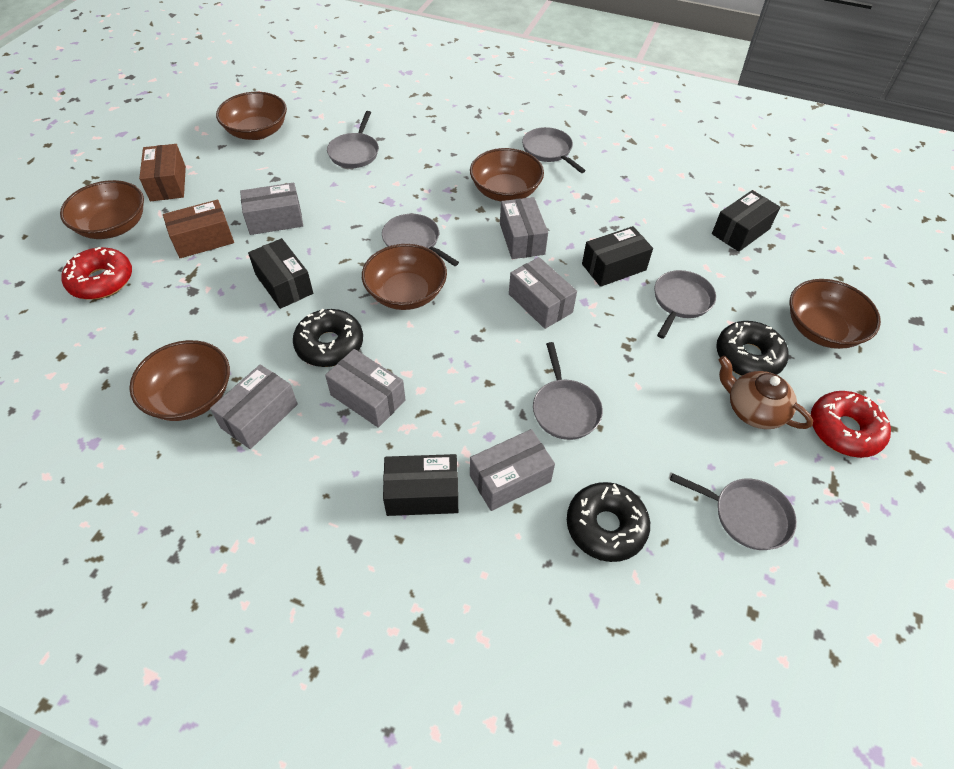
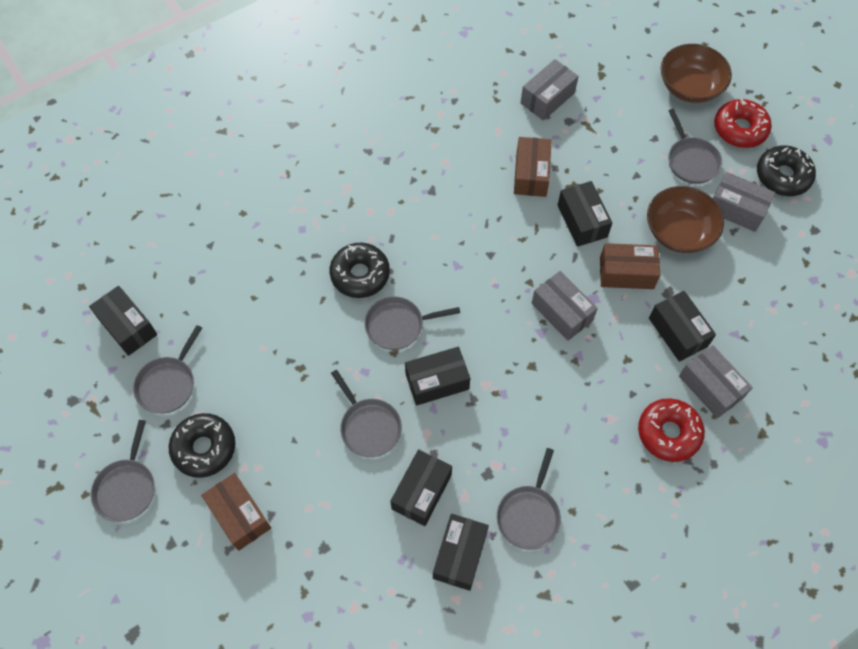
black box: [248,238,313,309] [383,454,458,516] [582,226,653,287] [712,190,780,252] = 4 -> [89,286,157,356] [390,449,452,526] [405,347,470,406] [433,514,489,591] [558,181,612,247] [649,291,716,362] = 6
brown bowl: [60,180,144,239] [129,340,230,421] [216,92,287,140] [362,244,447,310] [470,148,544,201] [789,279,881,349] = 6 -> [647,186,724,253] [661,44,732,103] = 2
brown box: [139,144,186,201] [163,200,234,258] = 2 -> [201,473,271,551] [514,137,552,197] [600,243,660,289] = 3
brown teapot: [718,356,813,429] = 1 -> none = 0
grey box: [210,364,298,449] [240,183,303,235] [325,349,406,428] [470,429,555,511] [500,197,548,259] [509,257,577,329] = 6 -> [521,59,579,121] [531,271,598,341] [679,345,753,418] [713,172,776,232] = 4

